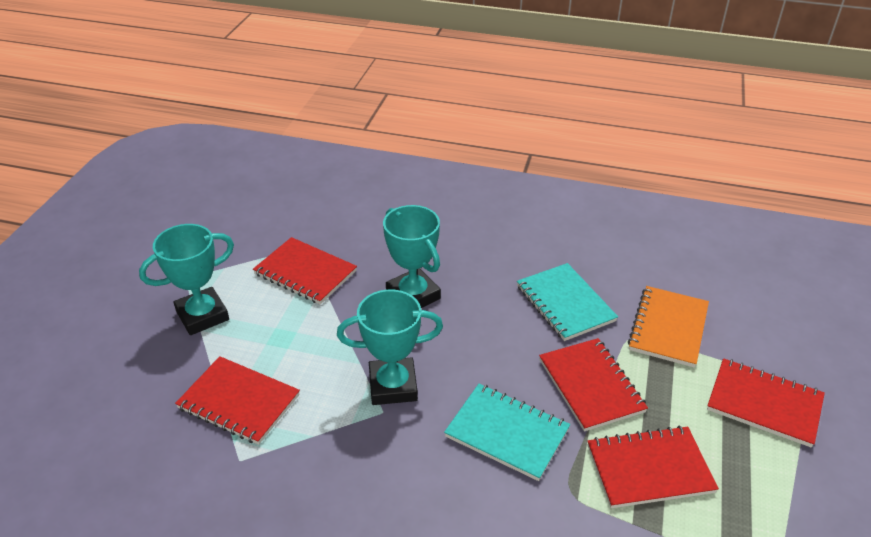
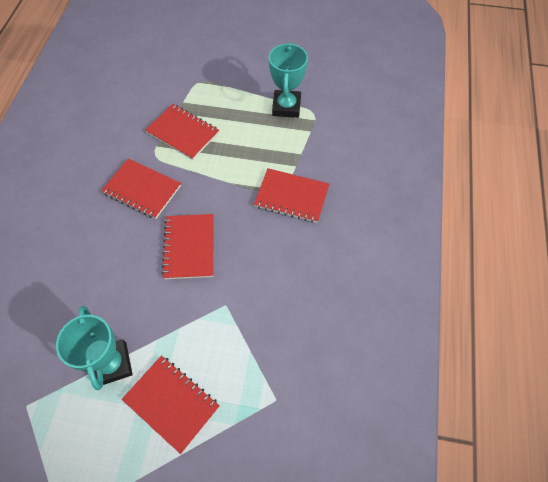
orange notebook: [628,286,709,368] = 1 -> none = 0
turquoise notebook: [444,384,570,481] [517,263,618,341] = 2 -> none = 0
turquoise trophy: [139,224,234,335] [337,289,443,405] [383,205,441,308] = 3 -> [56,306,133,390] [269,42,308,118] = 2

